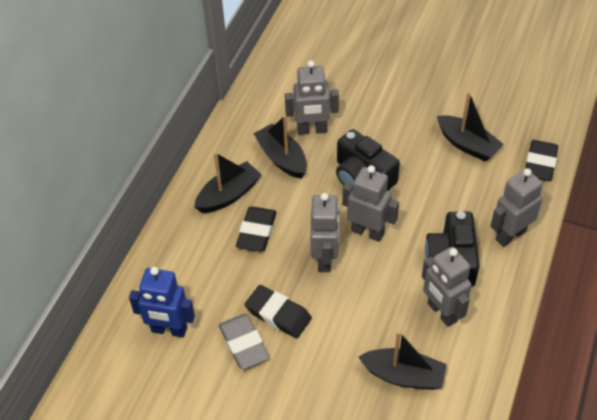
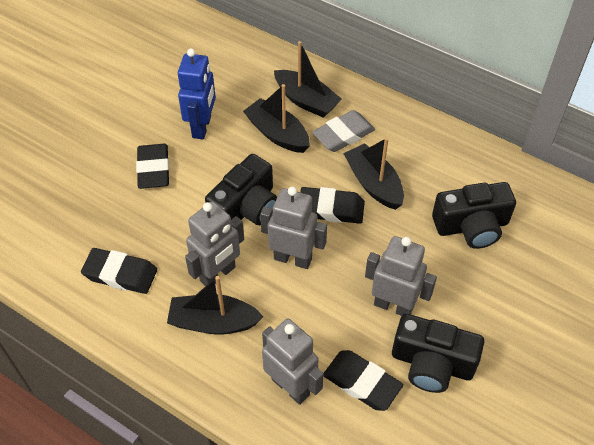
black camera: [336,129,400,191] [425,211,480,287] = 2 -> [205,154,277,225] [392,314,485,393] [432,182,516,249] = 3
black eraser: [236,207,277,252] [245,285,312,338] [525,140,558,181] = 3 -> [81,248,157,294] [136,144,169,189] [300,187,365,224] [324,350,403,411] = 4
grey robot: [285,60,339,135] [310,193,340,272] [342,165,399,242] [422,247,472,327] [490,168,543,247] = 5 -> [185,201,244,286] [260,187,327,269] [262,319,324,405] [365,236,437,316] = 4

